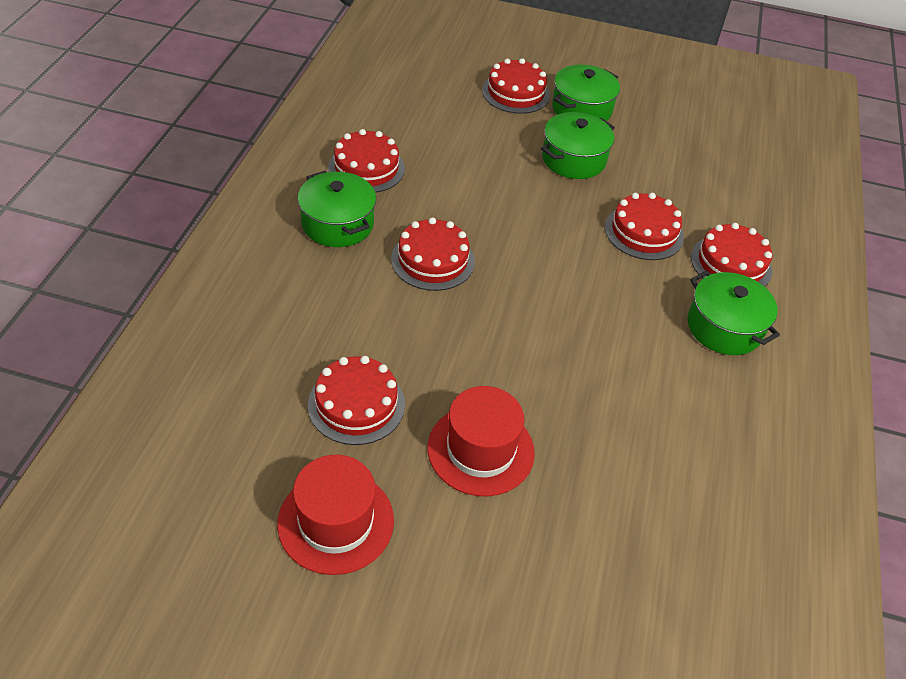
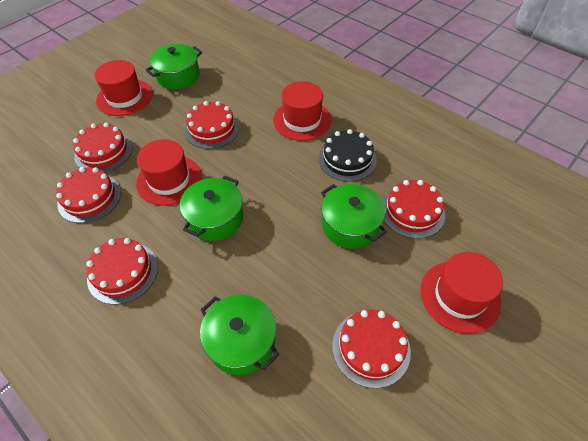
black cake: none = 0 -> [318,129,377,182] = 1
red hat: [277,455,394,575] [427,386,535,497] = 2 -> [94,60,153,116] [136,139,202,206] [273,81,332,141] [420,252,503,334] = 4

